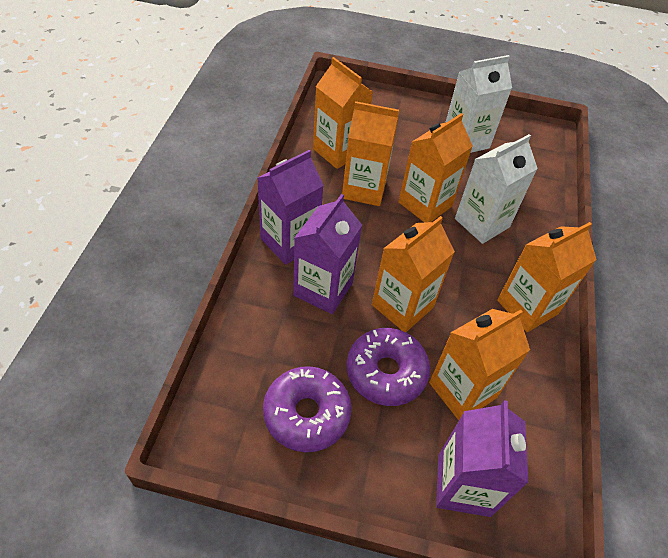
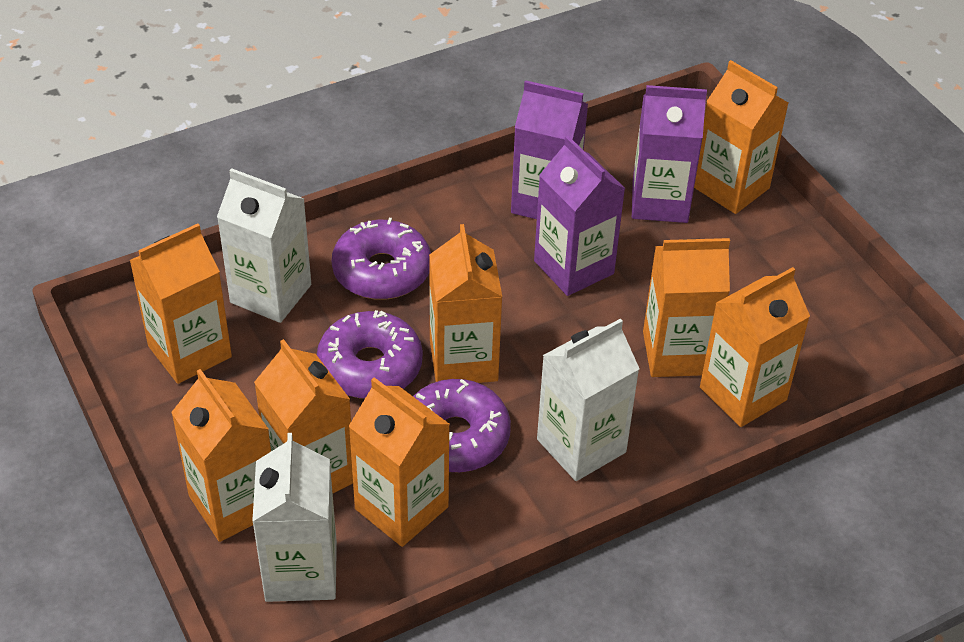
orange carton: [313,57,373,169] [342,101,399,206] [372,216,455,332] [399,113,473,223] [429,309,530,420] [497,222,597,332] = 6 -> [130,223,232,384] [171,369,271,542] [254,339,353,493] [349,377,450,547] [429,224,502,383] [643,238,730,377] [694,60,788,214] [700,267,810,427] = 8
purple donut: [263,366,352,452] [347,328,430,406] = 2 -> [317,310,423,399] [332,218,431,300] [413,379,511,473] = 3
white carton: [445,55,512,153] [455,134,538,244] = 2 -> [217,168,311,323] [252,433,337,602] [537,319,640,481] = 3

